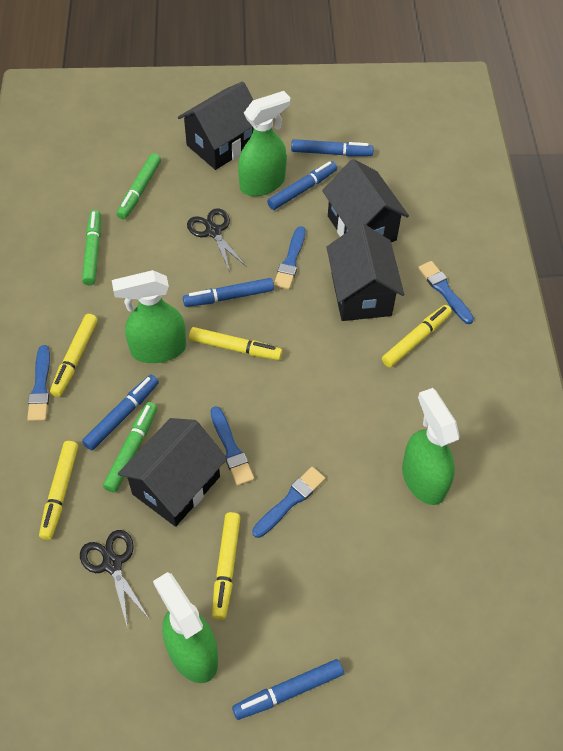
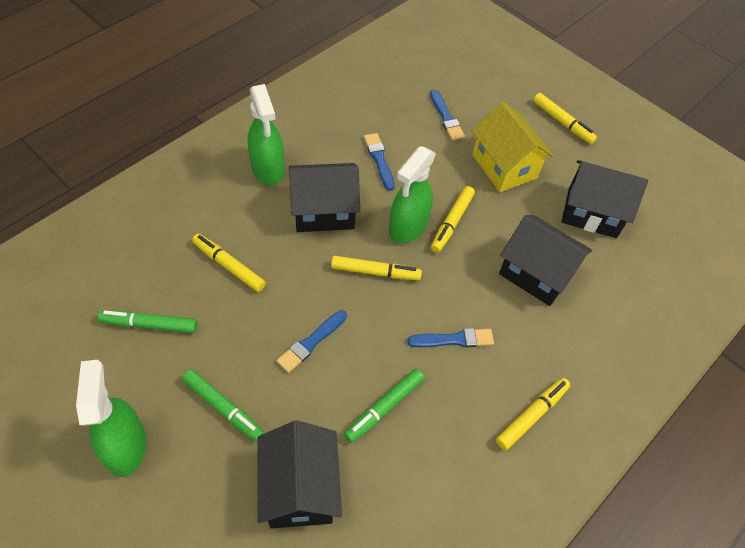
black scissors: [80,530,150,629] [187,209,247,272] = 2 -> none = 0
blue brush: [27,345,50,421] [210,406,254,486] [252,467,326,538] [274,226,306,290] [418,261,474,324] = 5 -> [277,310,347,373] [364,133,395,191] [407,328,494,347] [430,89,465,140] = 4
blue marker: [82,375,159,451] [183,278,274,307] [232,659,344,720] [267,161,337,210] [291,139,374,156] = 5 -> none = 0
green spray bottle: [112,270,186,363] [153,572,218,683] [238,91,290,196] [402,388,460,505] = 4 -> [76,360,146,477] [248,84,284,185] [389,146,436,243] = 3
yellow house: none = 0 -> [471,102,554,192] = 1

